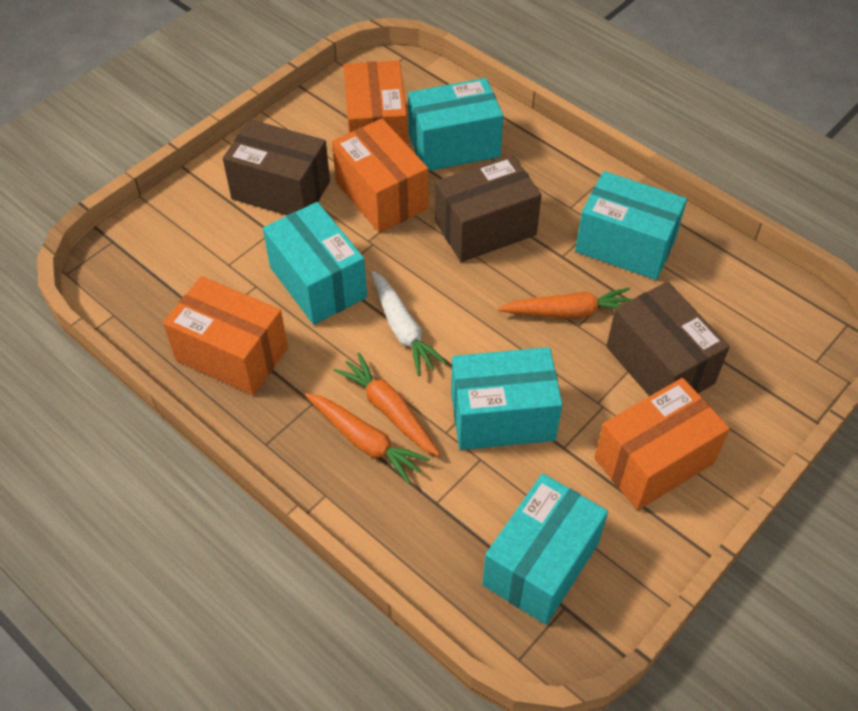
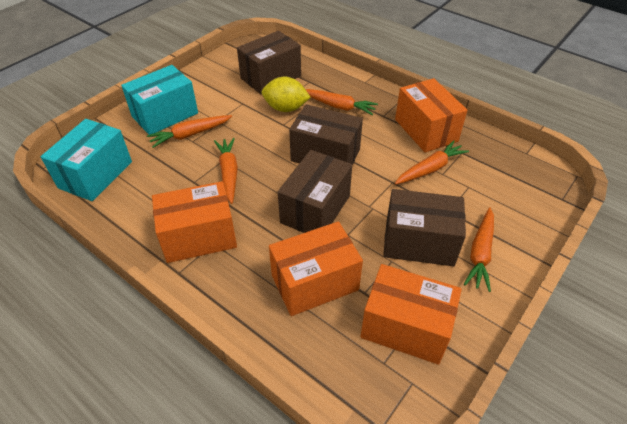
brown box: [223,119,330,215] [435,155,542,262] [606,282,730,396] = 3 -> [237,31,301,94] [278,150,352,233] [289,104,363,165] [383,189,466,266] = 4
orange carrot: [305,393,430,484] [334,352,440,456] [498,287,632,319] = 3 -> [147,115,232,148] [214,138,238,204] [305,89,378,115] [395,140,469,185] [464,207,494,292] = 5
turquoise box: [263,202,367,325] [408,78,503,171] [451,347,563,450] [482,473,608,625] [575,171,687,280] = 5 -> [41,119,132,201] [121,65,198,135] = 2
white carrot: [372,271,447,376] = 1 -> none = 0
yellow lemon: none = 0 -> [262,77,311,112] = 1

